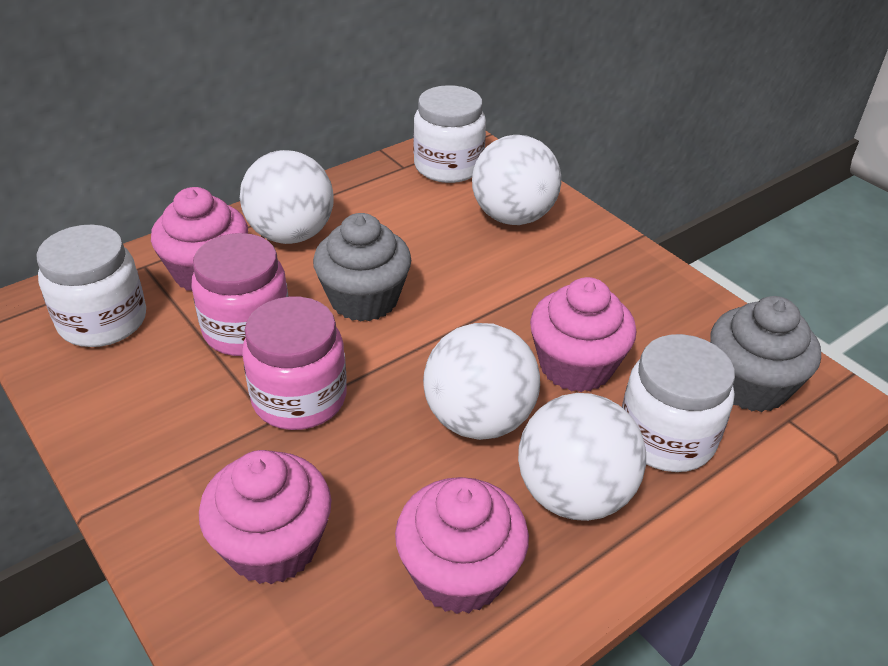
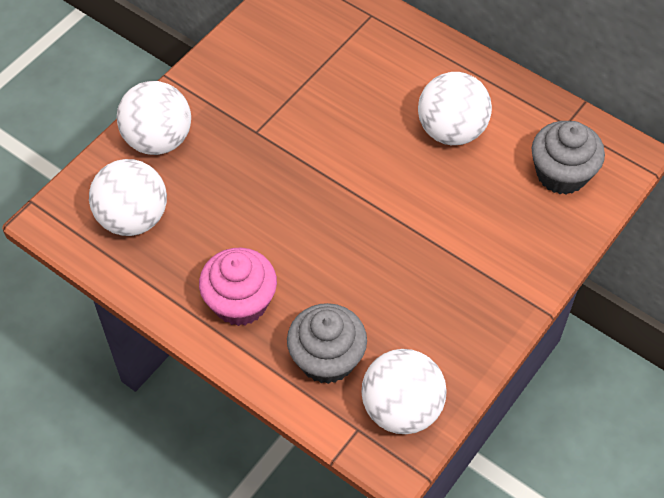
pink cupcake: [151,187,248,291] [199,450,331,584] [395,477,529,614] [530,277,636,392] = 4 -> [199,248,277,326] = 1
pink jar: [191,233,289,356] [242,297,347,430] = 2 -> none = 0
white jar: [36,225,146,347] [413,85,486,183] [622,334,735,472] = 3 -> none = 0

